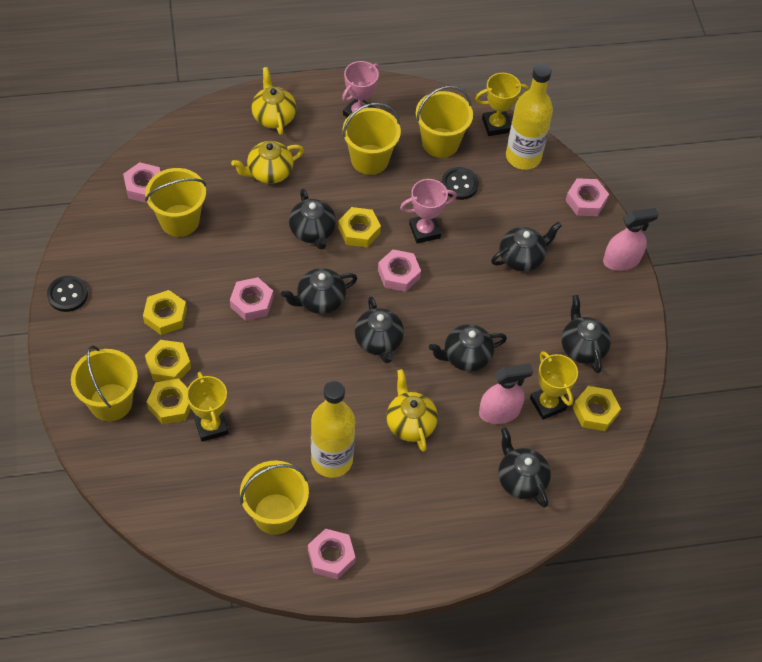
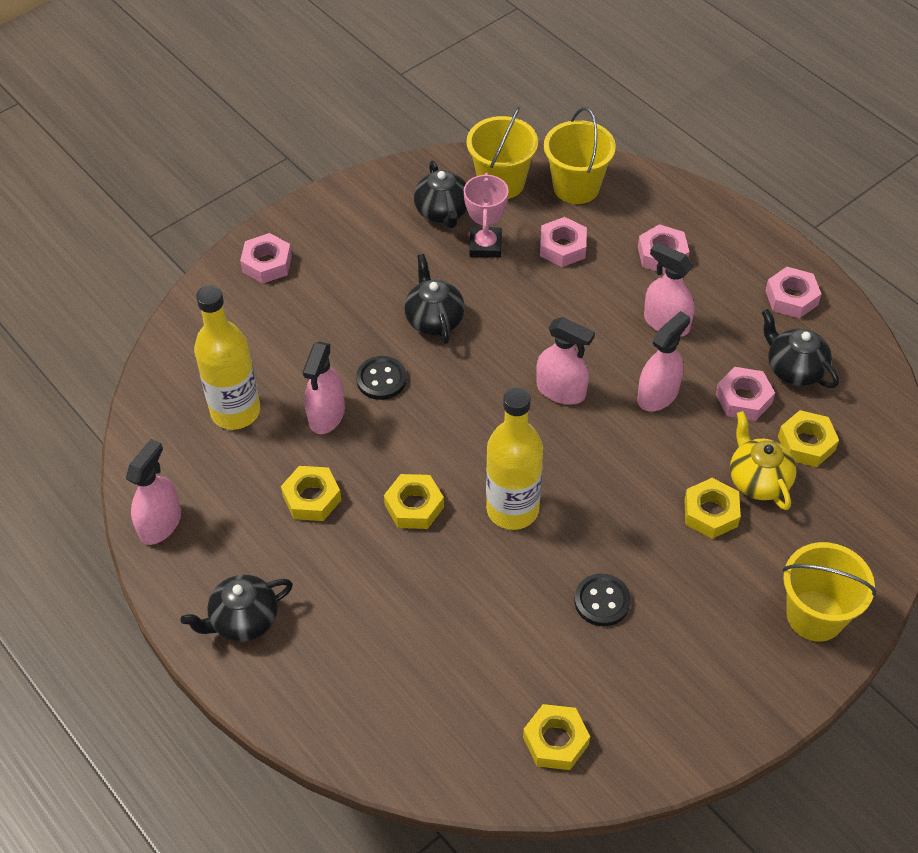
black teapot: [281,268,357,314] [289,189,336,250] [354,296,404,363] [429,324,507,372] [491,222,562,272] [498,428,551,507] [561,295,611,373] = 7 -> [181,575,293,642] [404,254,465,344] [414,161,467,228] [762,309,839,388] = 4
pink spray bottle: [479,364,533,424] [603,208,659,271] = 2 -> [126,439,181,545] [303,342,345,434] [536,317,595,405] [637,311,690,412] [644,242,694,337] = 5
pink trophy: [342,61,380,117] [400,179,457,243] = 2 -> [464,173,509,257] = 1
yellow bucket: [71,346,138,421] [145,168,206,237] [240,461,309,535] [343,103,401,175] [416,85,473,158] = 5 -> [467,106,538,199] [544,107,616,204] [782,542,876,642] = 3
yellow teapot: [231,141,304,184] [251,67,296,135] [386,369,438,452] = 3 -> [730,411,797,510] = 1
yellow trophy: [187,372,228,442] [475,73,529,136] [530,351,578,420] = 3 -> none = 0

